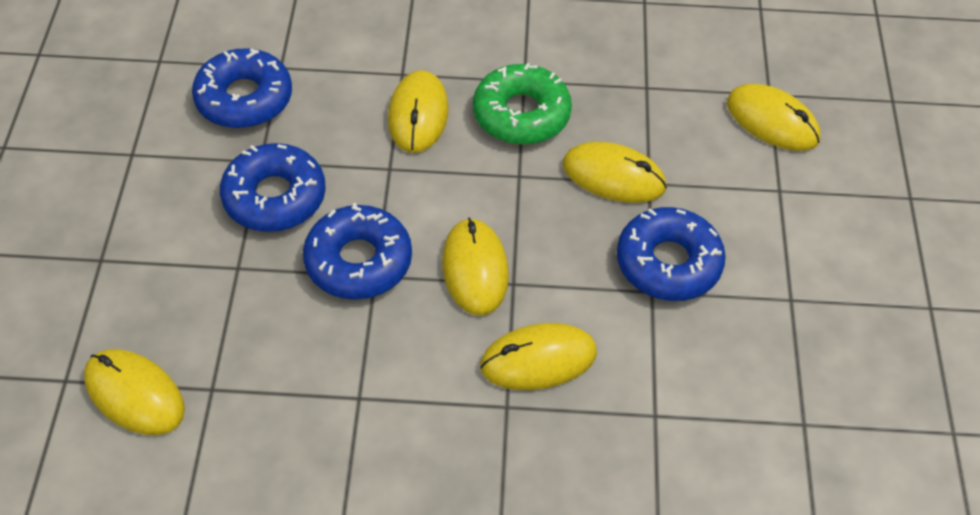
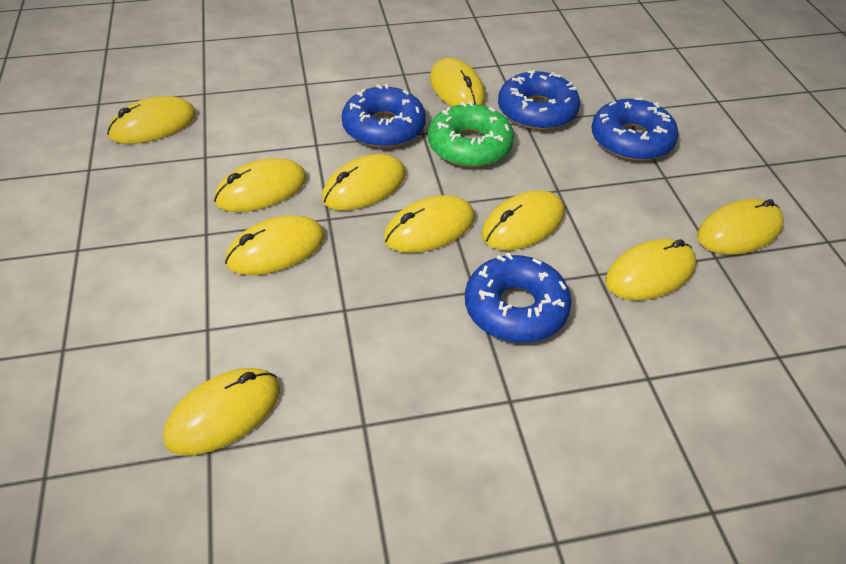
yellow mouse: [84,349,185,435] [388,70,448,153] [442,217,509,316] [480,323,597,390] [562,142,667,203] [727,84,821,151] = 6 -> [107,96,196,144] [163,368,280,456] [214,158,307,212] [225,215,325,275] [322,154,406,211] [384,195,475,253] [430,58,485,107] [481,190,565,250] [605,239,696,300] [697,199,784,255] = 10

